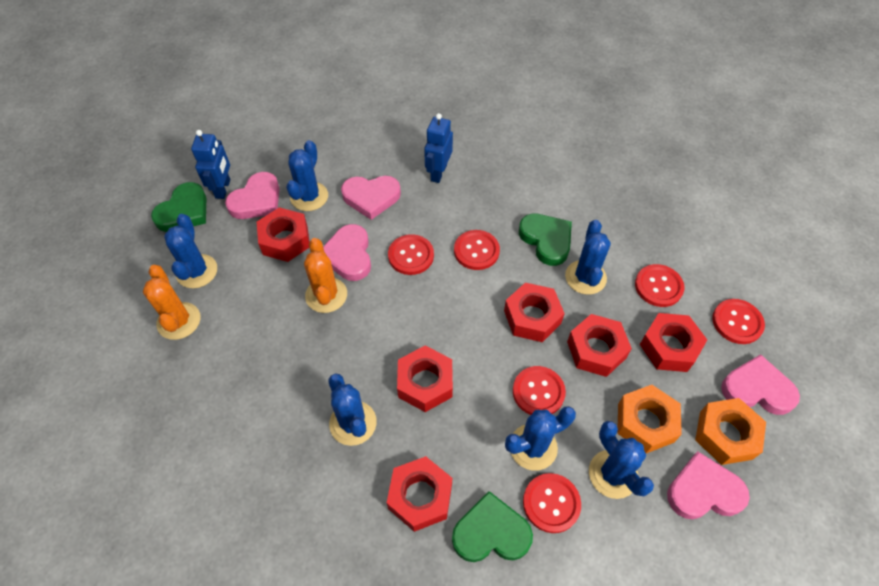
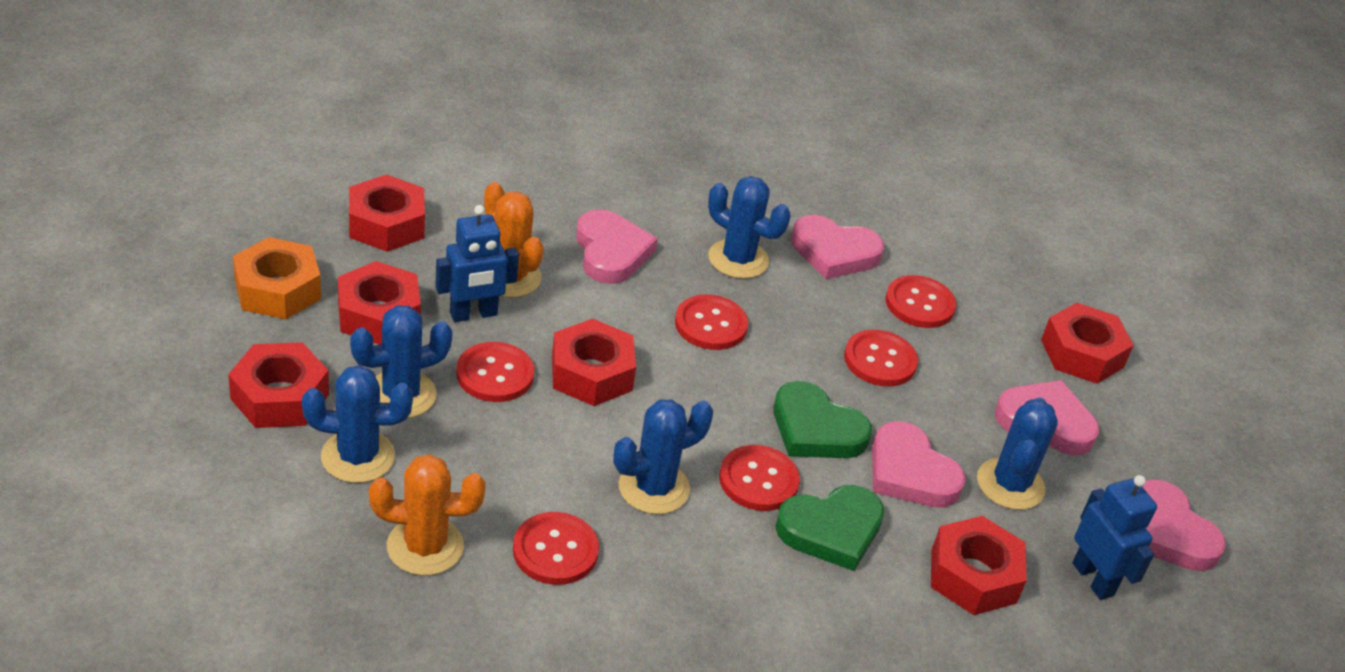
blue cactus: [164,214,217,288] [286,140,328,211] [328,373,377,446] [505,406,576,471] [565,220,611,295] [589,421,654,499] = 6 -> [302,365,413,483] [350,305,453,419] [613,399,713,514] [708,176,790,279] [977,398,1058,510] = 5
green heart: [151,182,206,232] [452,491,533,562] [519,213,572,266] = 3 -> [774,381,872,458] [775,485,884,571] = 2
orange nut: [617,385,682,453] [695,398,766,465] = 2 -> [233,237,321,319] = 1

